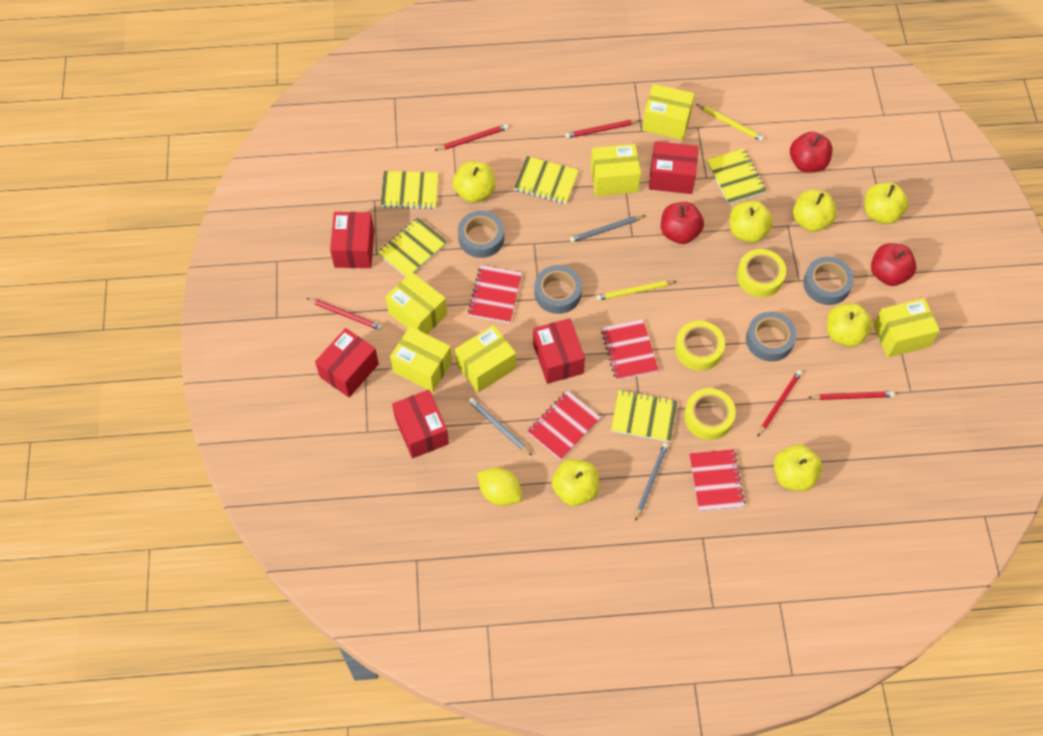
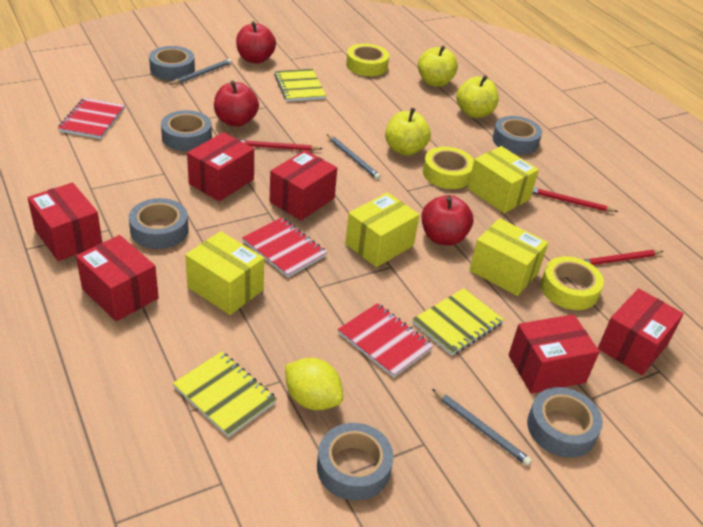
grey tape: [458,211,504,258] [534,265,582,314] [746,312,797,361] [803,257,854,305] = 4 -> [129,198,189,249] [149,46,195,81] [161,110,212,151] [317,423,394,500] [493,116,542,155] [527,387,603,458] = 6
red box: [315,328,379,397] [330,212,374,268] [392,390,449,459] [533,318,585,384] [649,141,698,194] = 5 -> [28,182,102,261] [76,235,159,321] [187,132,254,201] [270,150,337,221] [509,314,600,394] [598,288,684,375] = 6
red notebook: [468,265,522,323] [527,391,601,460] [601,319,659,380] [689,449,745,512] = 4 -> [58,98,125,139] [242,217,327,277] [338,303,433,378] = 3
red pencil: [307,298,382,330] [435,124,508,151] [565,120,641,138] [757,370,802,437] [808,391,895,400] = 5 -> [240,140,322,151] [532,187,618,212] [585,250,664,265] = 3
yellow apple: [453,161,495,203] [552,459,599,506] [730,201,773,243] [774,445,822,491] [793,190,837,232] [827,303,873,347] [865,182,908,224] = 7 -> [385,108,431,156] [418,45,458,87] [456,75,499,118] = 3
yellow box: [386,272,447,334] [390,326,452,392] [455,325,516,393] [591,144,641,196] [642,84,695,140] [873,298,940,357] = 6 -> [185,231,264,315] [345,192,420,267] [468,146,539,213] [470,218,548,296] = 4
yellow notebook: [378,218,448,277] [380,171,439,209] [514,156,579,204] [611,390,678,442] [707,148,766,204] = 5 -> [173,351,277,437] [274,69,326,102] [412,288,504,356] = 3
yellow pencil: [596,281,676,301] [696,104,764,141] = 2 -> none = 0

